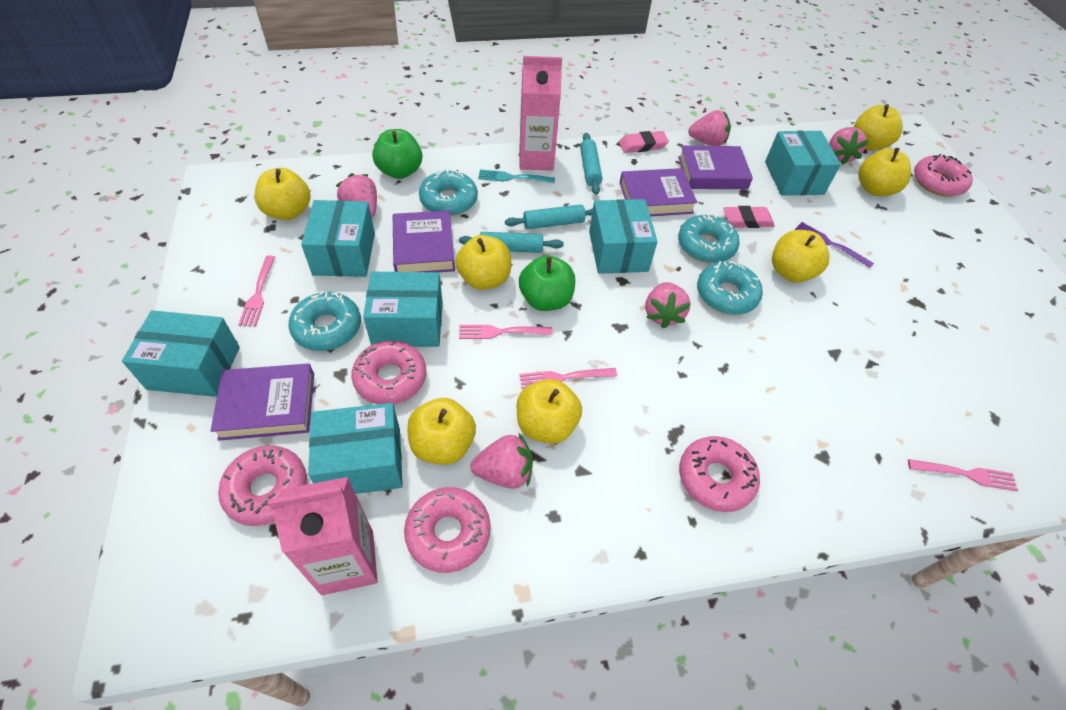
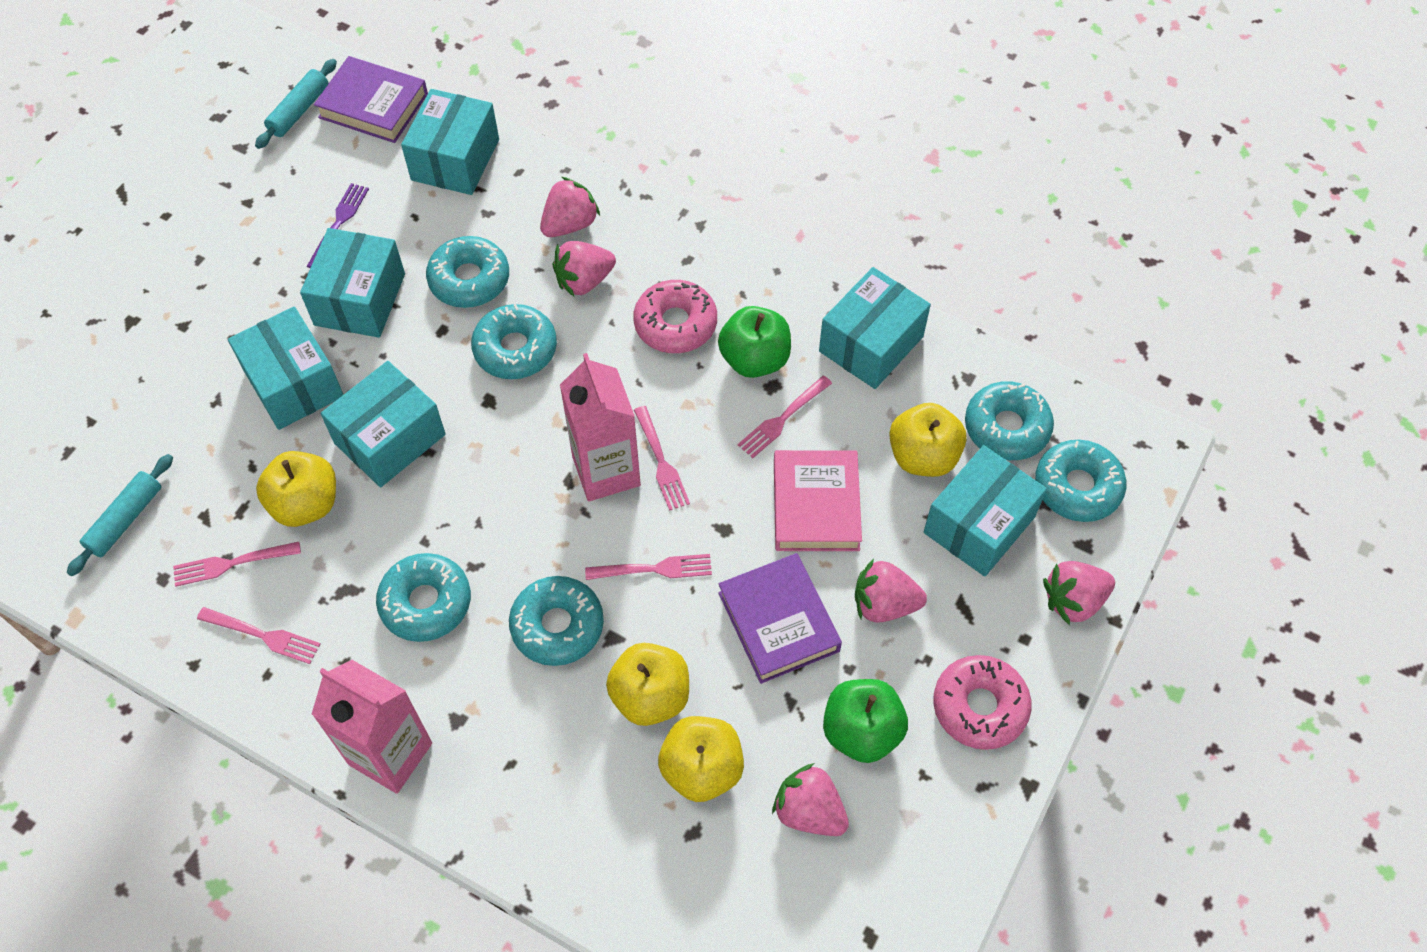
pink book: none = 0 -> [774,450,862,551] = 1
pink donut: [218,445,307,526] [351,340,426,405] [404,487,491,573] [679,436,760,512] [914,154,973,197] = 5 -> [633,280,717,353] [933,655,1031,750] = 2
pink eraser: [619,131,669,153] [723,206,775,228] = 2 -> none = 0
pink fork: [238,255,275,327] [459,325,553,339] [519,368,617,389] [908,459,1018,491] = 4 -> [173,542,301,587] [197,607,320,664] [585,554,712,580] [634,406,690,511] [738,376,832,458] = 5
purple book: [211,363,314,441] [393,211,455,272] [619,168,697,216] [678,146,753,189] = 4 -> [314,56,428,143] [718,553,842,684] = 2
turquoise donut: [288,291,361,351] [419,169,478,216] [678,214,740,263] [697,261,763,315] = 4 -> [376,553,471,642] [426,236,509,308] [471,304,557,379] [509,576,604,666] [965,381,1054,460] [1035,440,1127,522] = 6
turquoise fork: [478,169,555,183] = 1 -> none = 0
turquoise rolling pin: [459,232,564,253] [505,205,593,229] [580,133,602,195] = 3 -> [67,454,173,576] [255,59,337,149] = 2
yellow apple: [255,168,310,220] [407,398,476,464] [455,235,511,290] [517,379,582,444] [772,230,829,282] [854,104,903,151] [858,148,911,196] = 7 -> [256,451,336,527] [606,643,689,726] [658,716,744,802] [889,403,967,477] = 4

